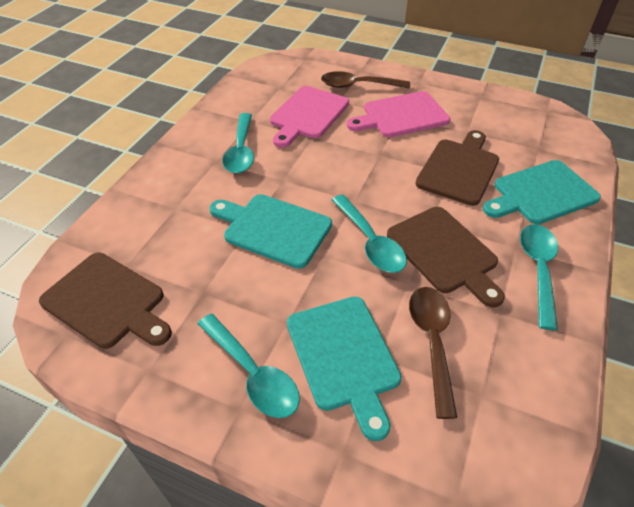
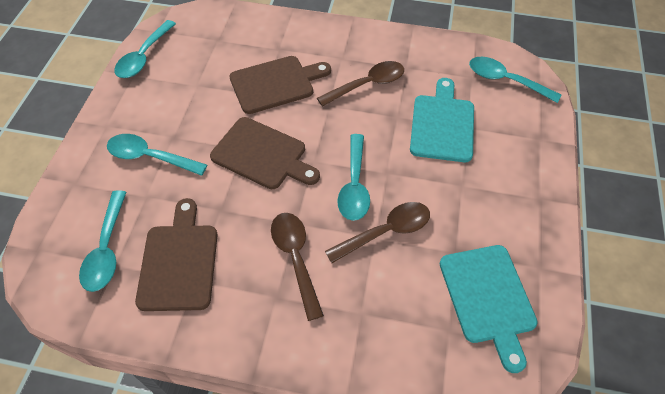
brown spoon: [321,71,410,89] [409,287,457,419] = 2 -> [271,213,324,321] [317,61,404,107] [325,202,430,263] = 3
pink cutting board: [270,86,349,148] [347,91,450,137] = 2 -> none = 0
turquoise cutting board: [210,194,332,269] [287,297,402,441] [483,160,601,224] = 3 -> [410,78,474,162] [440,245,538,373] = 2
turquoise spoon: [198,314,300,418] [223,113,254,173] [332,195,407,273] [520,224,558,330] = 4 -> [79,190,127,292] [107,134,207,176] [114,20,176,78] [337,134,370,221] [469,57,561,103] = 5

